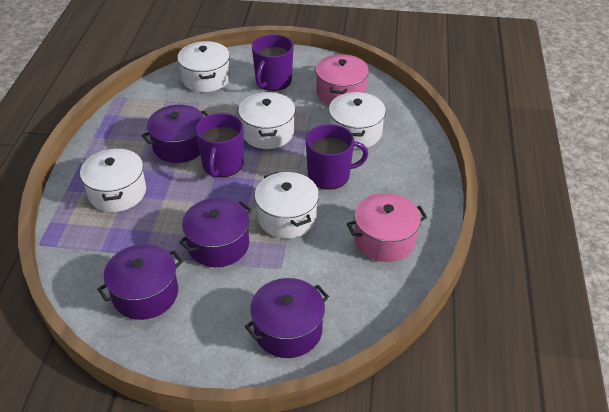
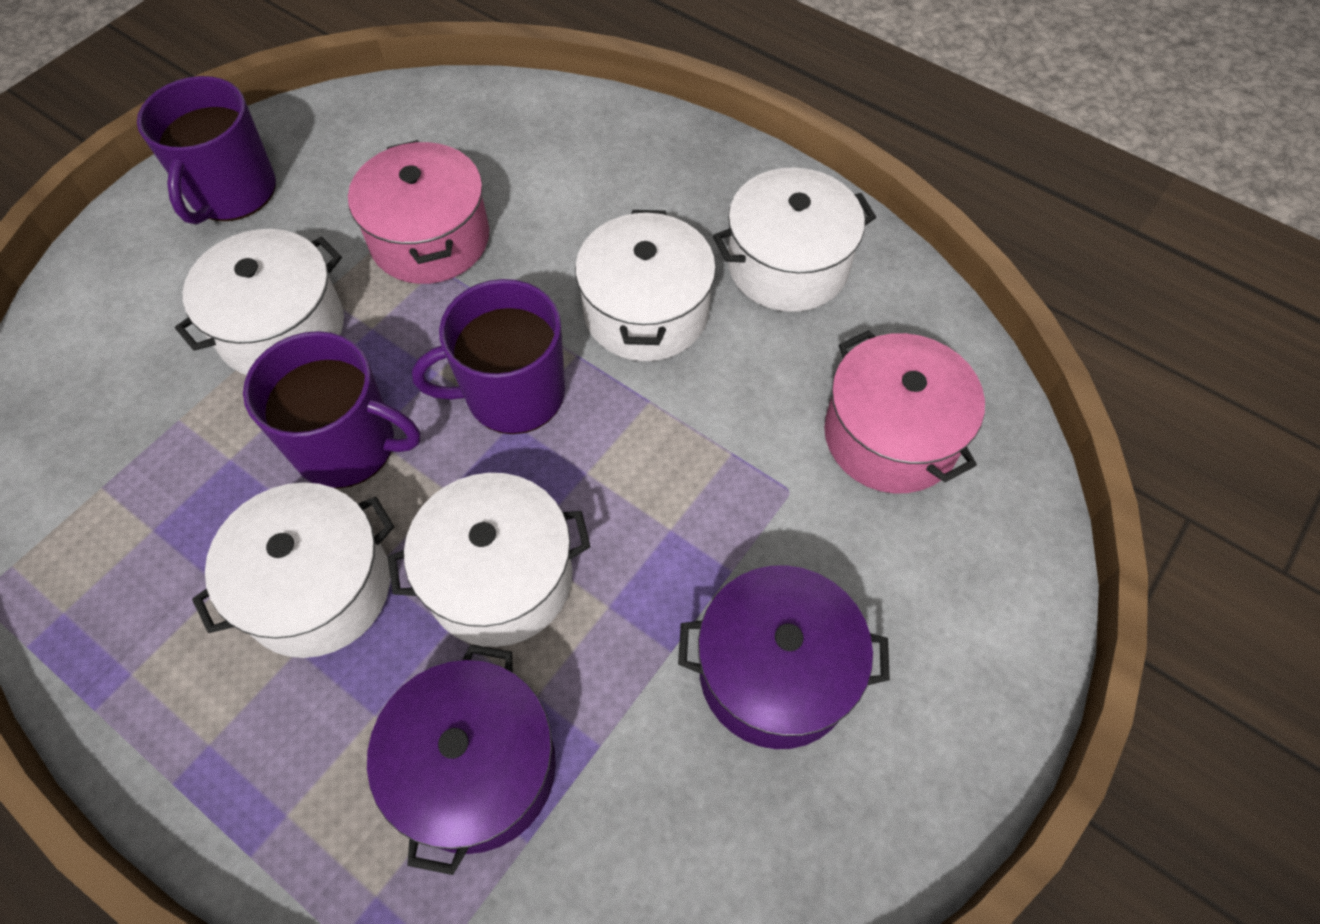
purple pot: [97,244,183,320] [142,105,208,163] [179,198,252,267] [245,278,329,358] = 4 -> [367,644,556,875] [678,565,890,749] = 2

